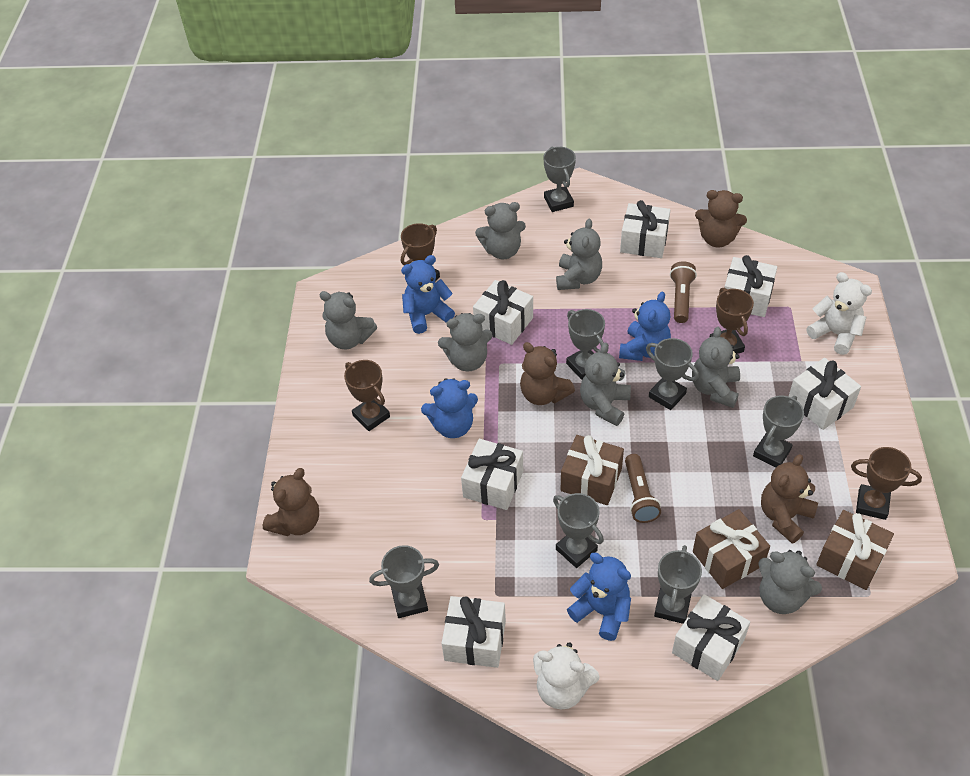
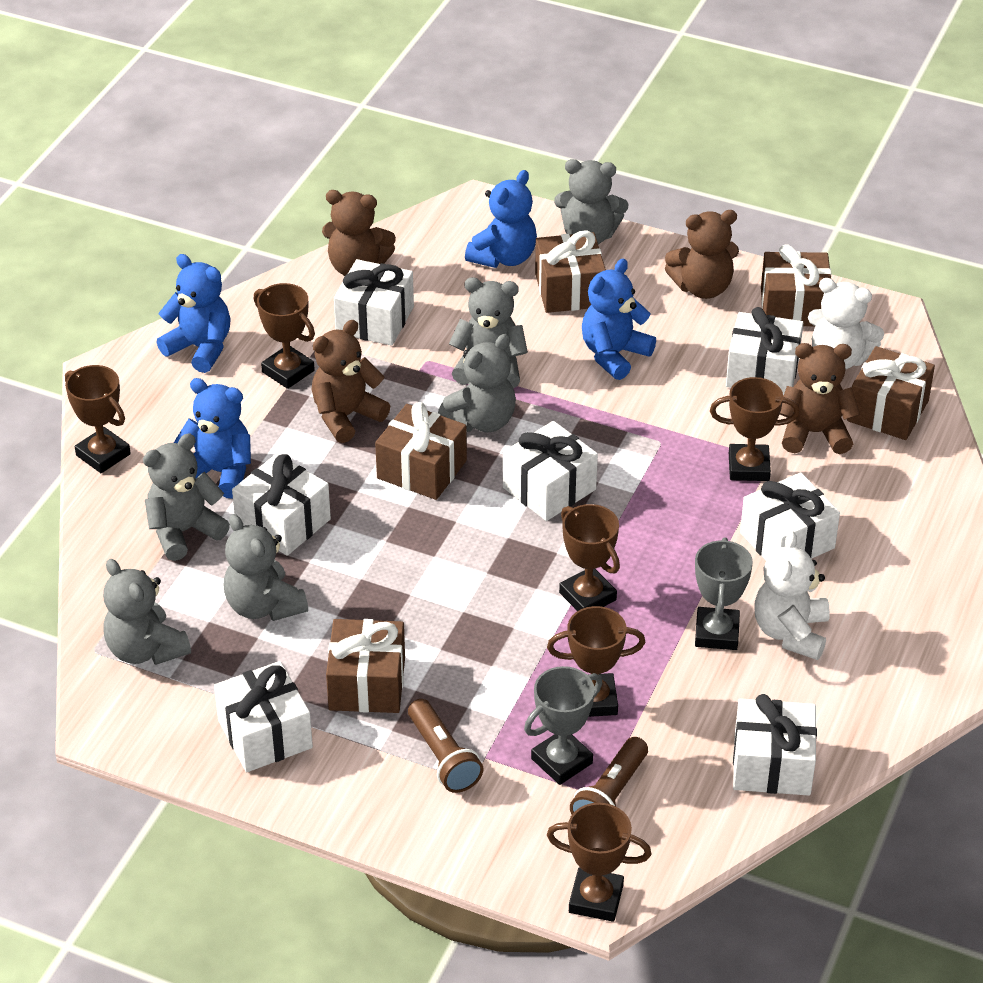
brown gift: [561,435,624,505] [693,509,770,589] [816,510,894,590] = 3 -> [326,619,405,713] [375,402,467,500] [535,230,606,313] [761,245,831,326] [847,346,935,440] = 5
brown trophy: [344,360,390,431] [401,223,440,281] [710,288,754,354] [851,447,922,520] = 4 -> [65,365,131,473] [254,283,315,389] [547,606,645,717] [547,803,651,922] [559,504,620,611] [710,377,800,481] = 6
grey teddy bear: [320,291,377,350] [438,313,493,371] [475,202,526,259] [556,219,602,290] [580,342,631,426] [692,327,740,408] [758,550,822,614] = 7 -> [103,559,191,665] [143,434,230,561] [223,514,308,621] [438,334,516,432] [449,277,528,388] [554,159,628,244] = 6
grey trophy: [369,545,439,618] [543,147,576,212] [553,493,604,568] [566,309,605,380] [646,338,699,410] [654,545,702,624] [753,396,804,468] = 7 -> [524,666,603,785] [695,537,753,650] = 2

